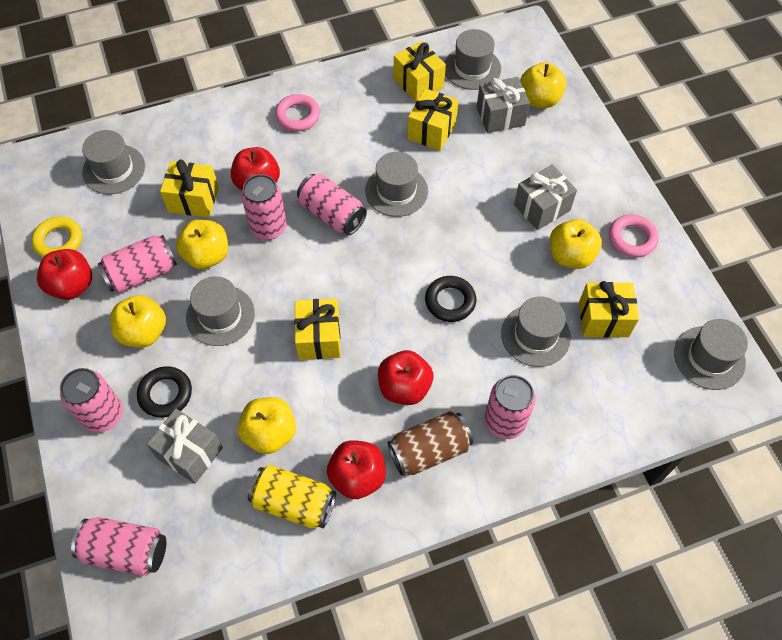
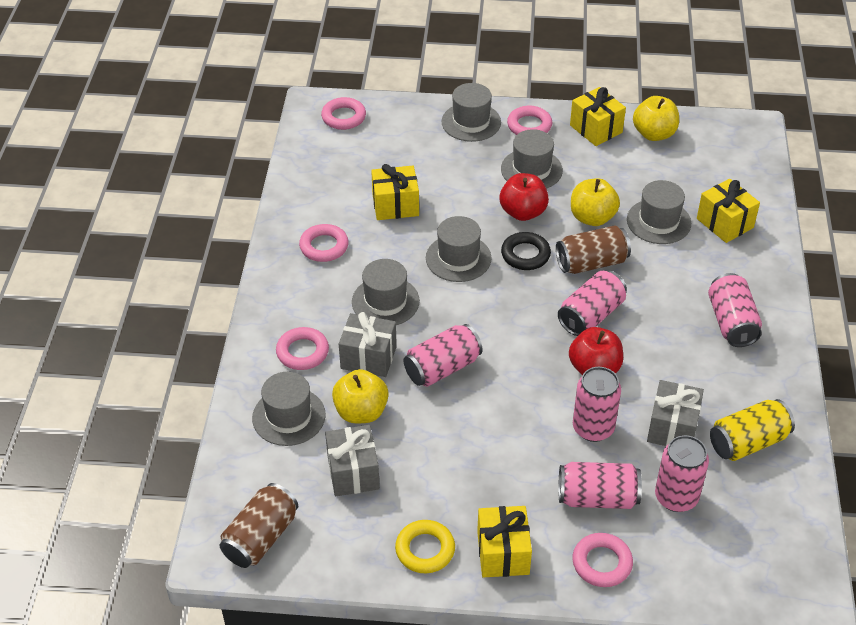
black ring: [137,366,192,418] [425,276,476,322] = 2 -> [501,232,551,270] = 1
brown can: [388,411,473,476] = 1 -> [220,483,298,568] [556,225,631,274] = 2
pink ring: [275,94,320,131] [609,214,659,258] = 2 -> [276,327,329,370] [299,224,349,262] [321,97,366,130] [507,106,552,135] [572,533,633,587] = 5
red apple: [37,249,92,300] [231,147,280,190] [327,440,386,499] [378,350,433,405] = 4 -> [500,173,549,221] [569,327,623,375] = 2
yellow apple: [110,295,166,347] [176,220,228,269] [238,397,296,454] [520,62,566,108] [550,219,602,269] = 5 -> [332,369,389,423] [571,178,620,226] [633,96,679,141] = 3
yellow gift: [160,160,219,217] [294,299,341,360] [394,41,446,102] [408,88,458,151] [579,281,639,337] = 5 -> [371,164,419,220] [477,506,532,577] [570,87,626,146] [697,179,760,243] = 4

